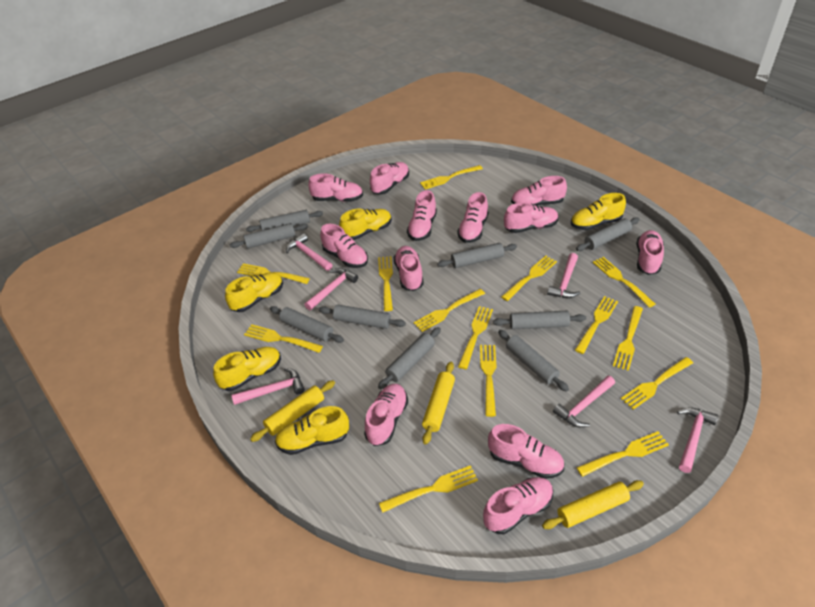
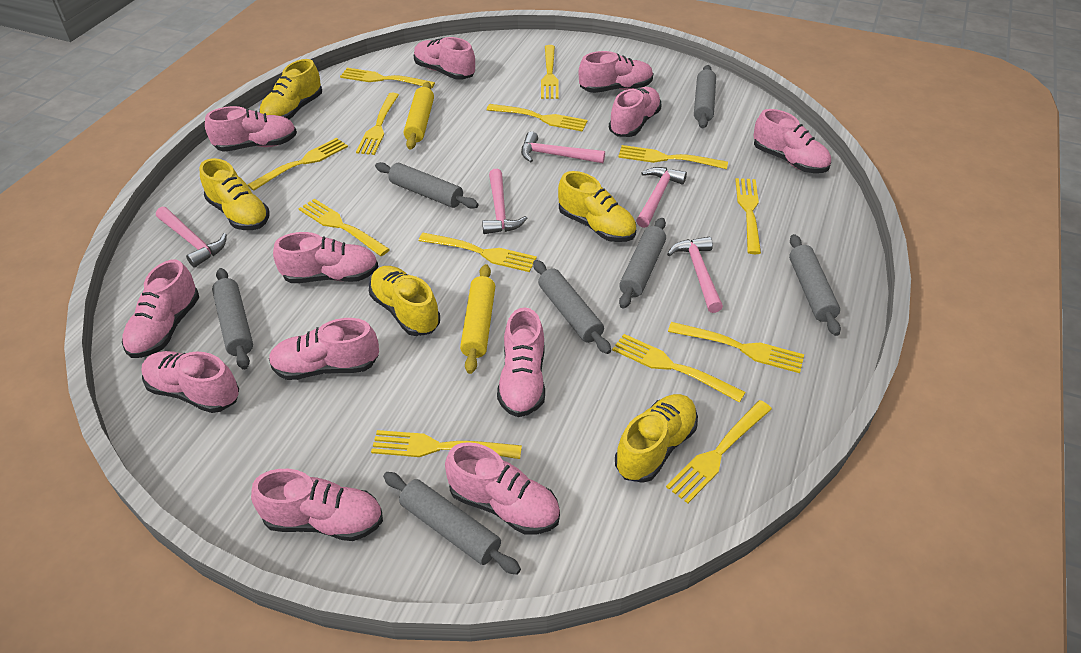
grey rolling pin: [230,223,308,249] [246,210,323,232] [270,306,344,343] [319,304,406,329] [378,327,441,389] [437,243,517,268] [493,311,586,329] [498,330,569,392] [576,217,640,251] = 9 -> [212,268,253,370] [375,162,478,209] [383,472,521,575] [533,260,611,354] [619,218,666,309] [694,65,716,129] [789,234,841,336] = 7
pink hammer: [231,368,305,405] [286,233,332,271] [304,268,358,310] [547,253,580,298] [553,376,615,427] [677,407,718,473] = 6 -> [156,207,227,268] [482,169,527,234] [521,131,605,163] [636,167,687,228] [667,237,723,313] = 5
yellow fork: [237,263,310,284] [244,324,323,353] [378,256,393,311] [379,465,478,513] [414,289,485,332] [420,165,483,189] [458,306,493,369] [480,345,497,417] [501,256,557,301] [575,296,618,354] [577,431,669,477] [593,257,655,308] [613,306,643,371] [621,357,693,410] = 14 -> [248,138,348,191] [298,199,390,256] [340,68,435,89] [356,93,399,155] [371,430,522,459] [418,233,537,272] [487,104,588,132] [541,45,559,99] [612,334,746,403] [618,145,728,169] [666,400,772,503] [668,322,804,373] [735,178,761,254] = 13
yellow rolling pin: [250,380,335,442] [422,362,455,445] [542,480,644,529] = 3 -> [404,82,434,149] [460,264,495,374] = 2

